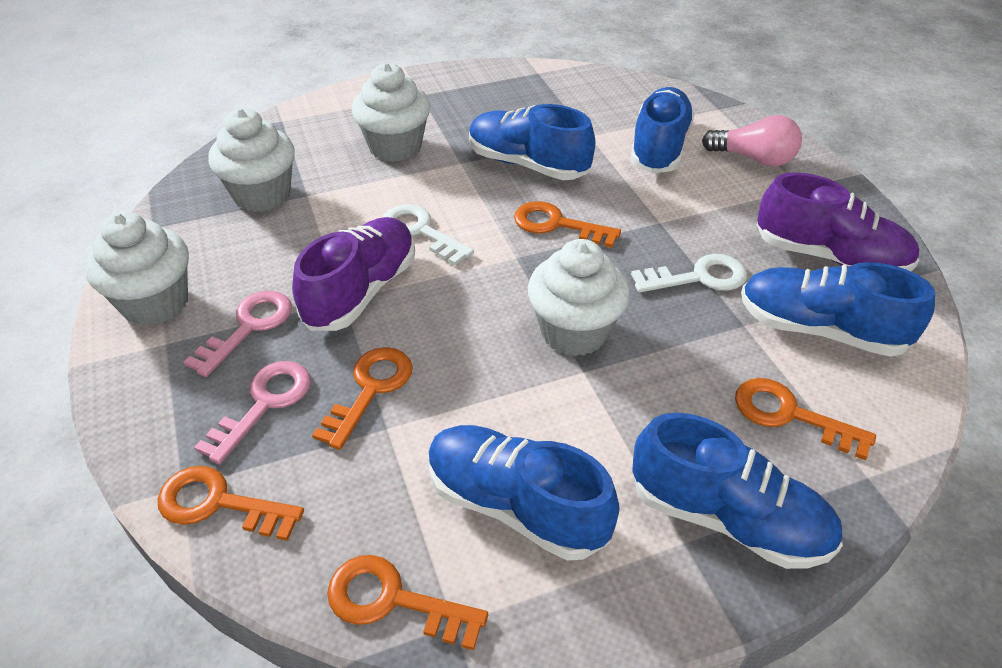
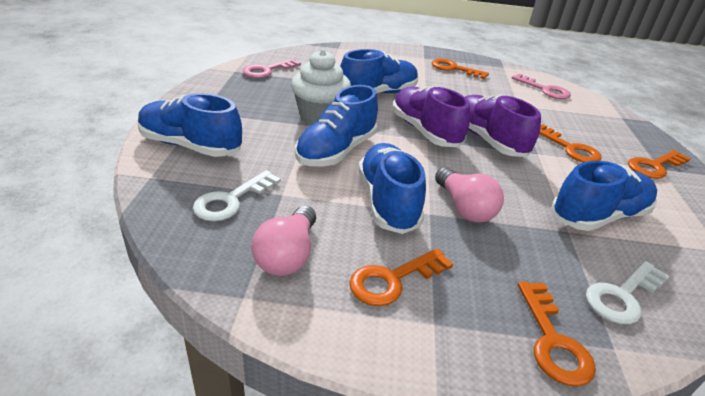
pink light bulb: [702,115,802,166] = 1 -> [251,206,316,276] [435,167,504,223] = 2
white cupcake: [85,211,189,326] [208,108,295,212] [352,63,430,162] [528,239,630,356] = 4 -> [291,49,351,125] = 1

